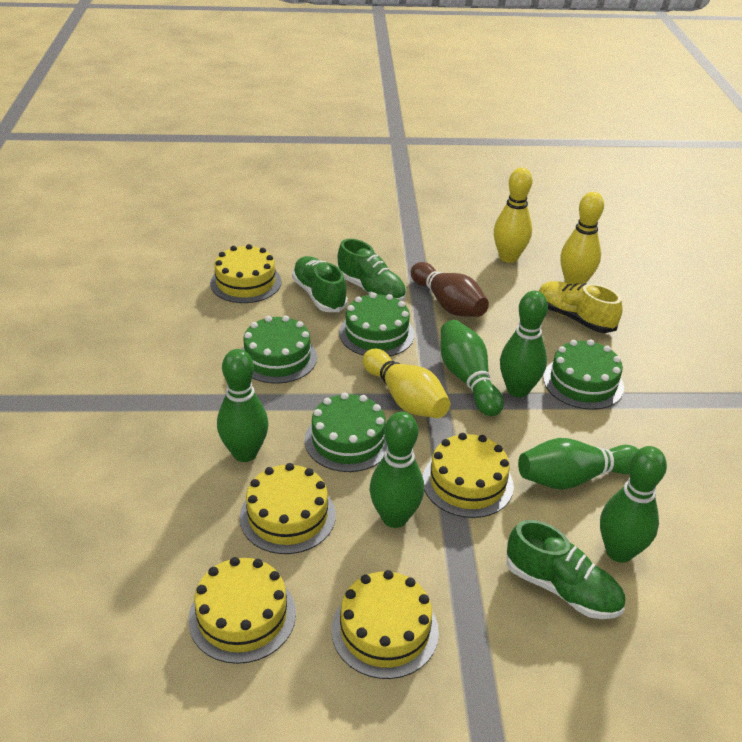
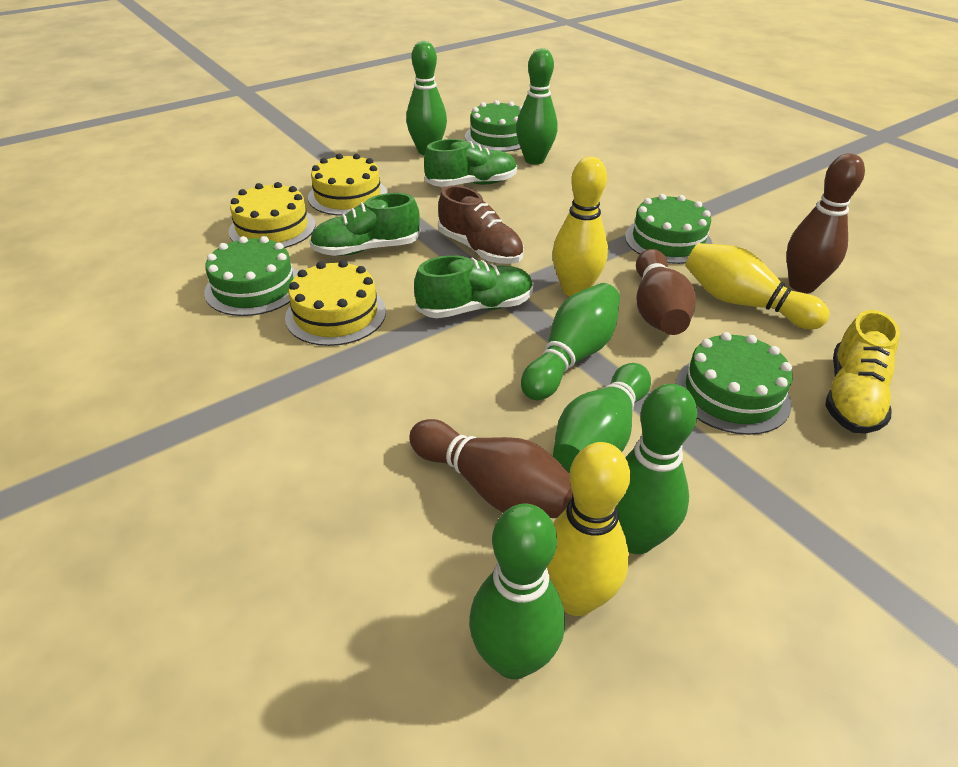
brown bowling pin: [411,262,489,317] = 1 -> [409,419,573,518] [636,249,696,335] [787,153,865,293] = 3
brown shoe: none = 0 -> [438,185,524,264] = 1
yellow cake: [188,557,296,664] [210,244,281,303] [240,463,336,554] [331,570,439,679] [423,433,514,518] = 5 -> [229,182,316,248] [285,260,386,346] [308,154,387,216] = 3

